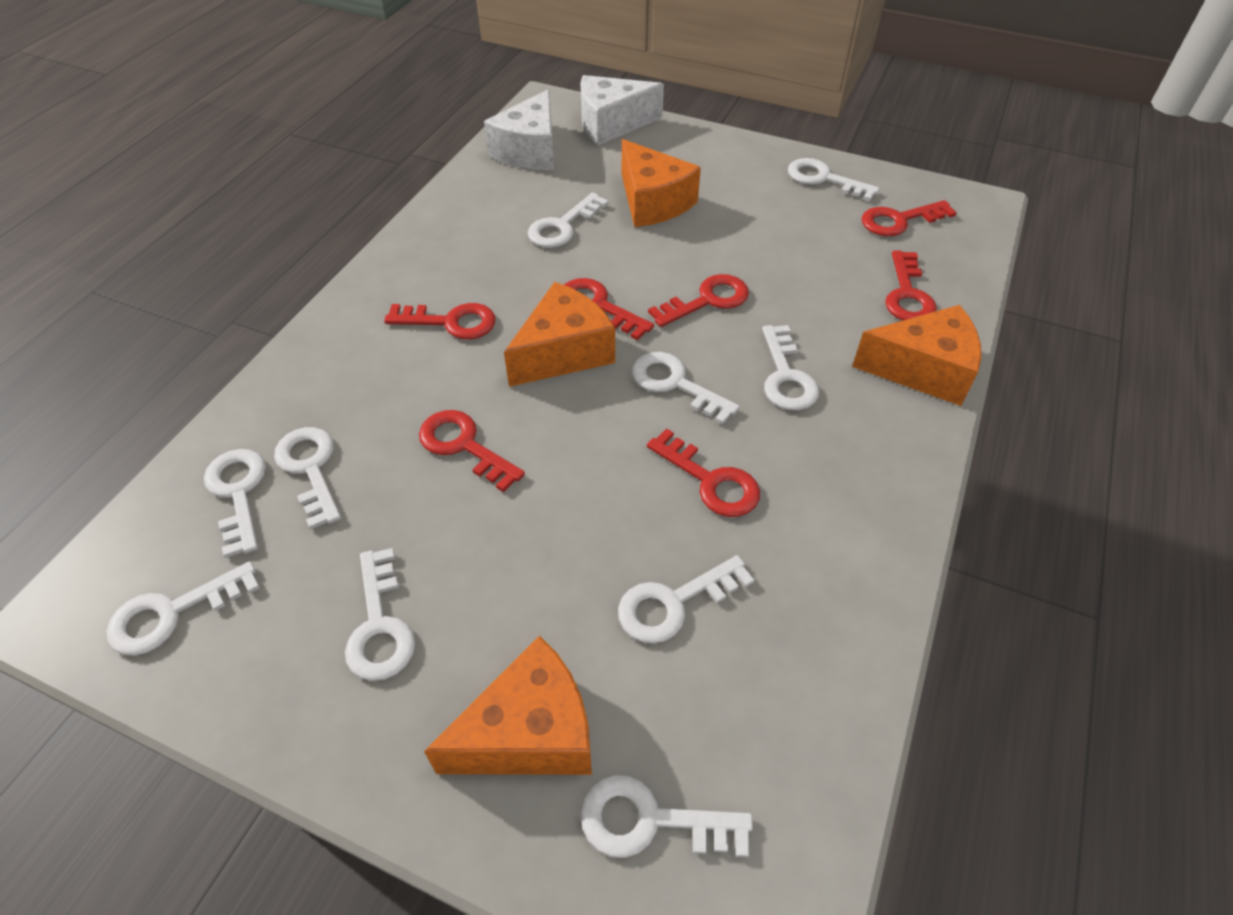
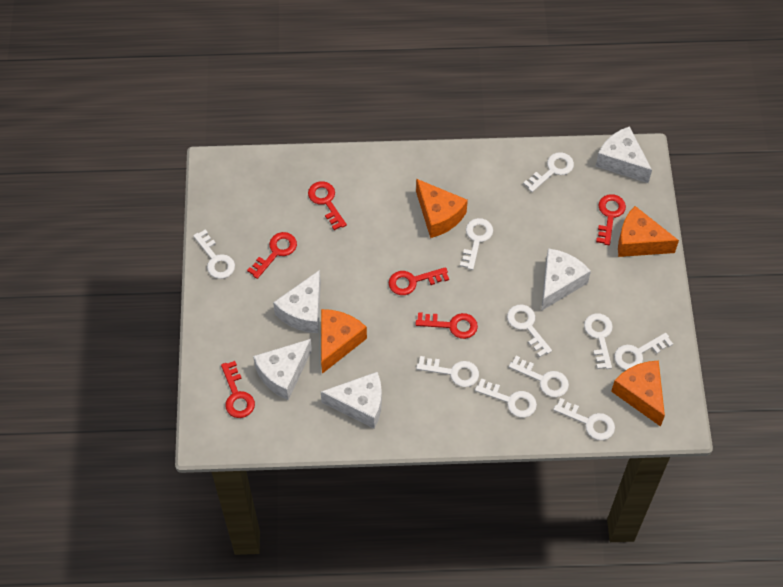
red key: [384,303,496,339] [419,410,525,492] [564,278,654,340] [647,428,760,517] [648,274,749,327] [862,200,957,236] [885,250,937,320] = 7 -> [221,361,255,418] [247,232,297,279] [308,181,347,230] [389,267,449,295] [416,312,478,339] [596,194,626,245] = 6
white cheese: [484,89,554,170] [581,75,664,146] = 2 -> [253,339,312,400] [273,270,321,333] [321,372,382,429] [541,248,591,311] [595,126,652,183] = 5

